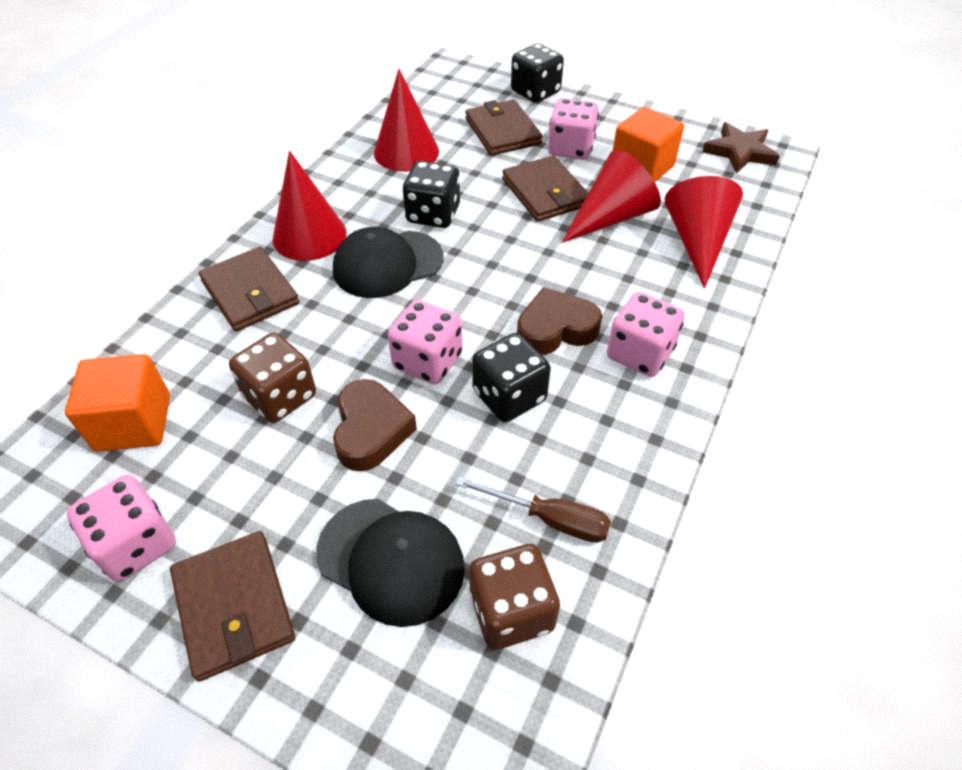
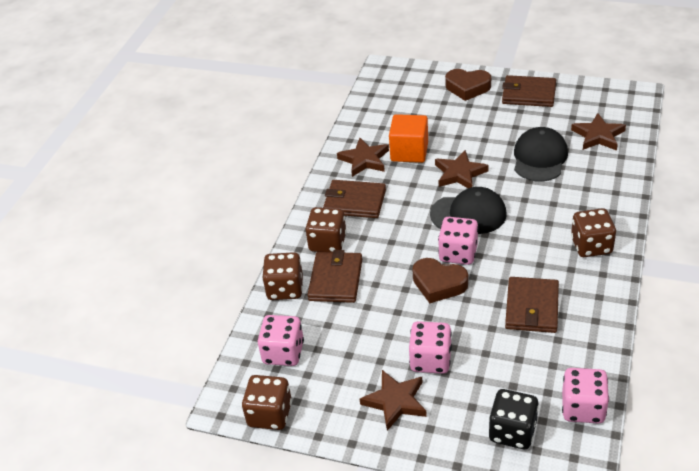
black dice: [403,161,460,228] [472,333,551,422] [511,44,564,103] = 3 -> [489,389,539,449] = 1
brown dice: [229,333,316,423] [469,544,560,650] = 2 -> [242,375,292,430] [262,252,303,300] [305,207,347,252] [571,208,616,257] = 4
brown screwdriver: [455,477,611,543] = 1 -> none = 0
brown star: [702,122,780,174] = 1 -> [337,138,389,177] [360,370,427,431] [435,150,489,188] [571,113,626,151] = 4
orange cube: [65,354,170,452] [613,107,684,182] = 2 -> [389,114,428,163] = 1
red cone: [273,151,347,261] [374,69,439,172] [562,150,661,243] [665,176,743,288] = 4 -> none = 0

